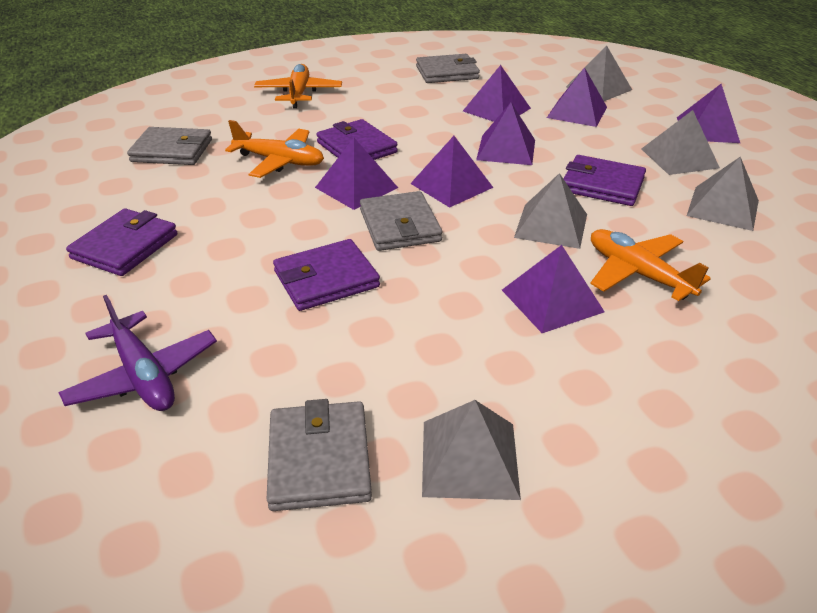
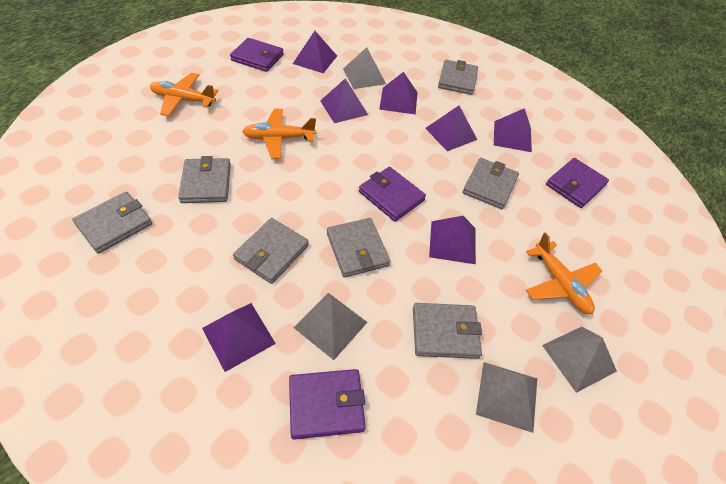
grey pyramid: [422,400,521,500] [514,173,587,249] [566,45,632,101] [641,110,720,175] [687,157,759,231] = 5 -> [294,293,367,360] [343,47,386,89] [476,362,537,433] [542,327,617,393] = 4
grey wallet: [127,127,212,165] [267,399,372,511] [360,191,442,251] [416,54,480,83] = 4 -> [72,192,152,254] [178,156,231,203] [233,218,309,284] [327,218,391,278] [413,303,482,359] [438,60,478,95] [463,158,519,209] = 7
purple plane: [58,295,217,411] = 1 -> none = 0

